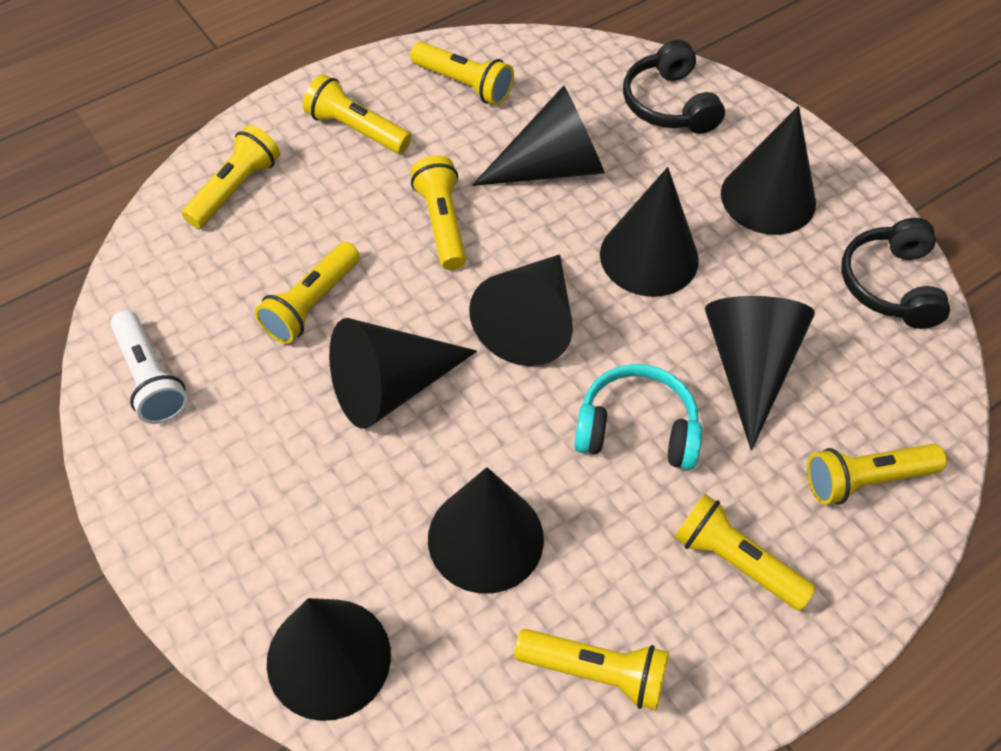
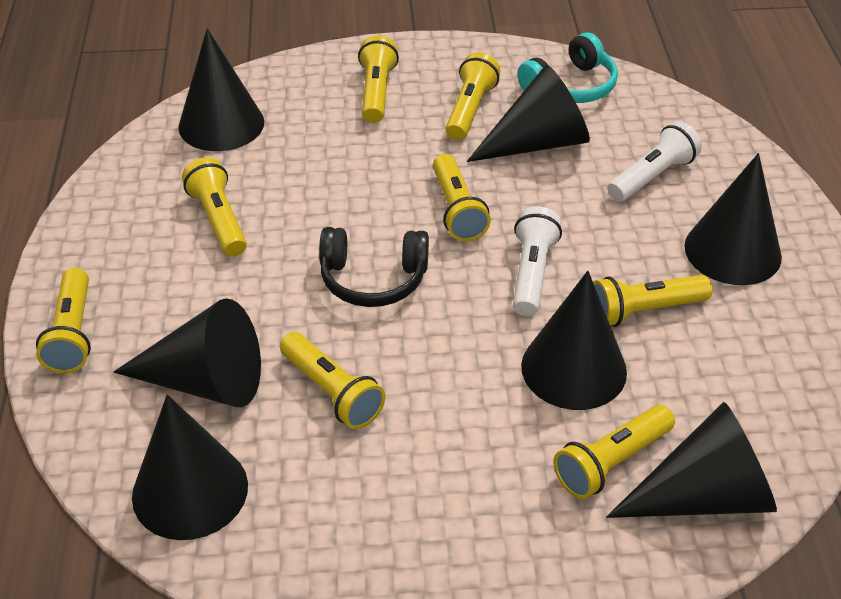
black cone: [267,598,391,721] [329,318,477,429] [428,467,544,593] [469,254,573,366] [472,85,605,186] [600,167,699,297] [705,296,815,450] [721,106,816,235] = 8 -> [113,299,261,407] [132,394,248,540] [178,28,264,151] [467,65,590,162] [521,271,627,410] [606,402,777,518] [684,153,782,285] = 7
black headphones: [623,40,725,134] [841,218,950,329] = 2 -> [319,227,429,307] = 1
white flashlight: [110,310,188,424] = 1 -> [513,206,562,316] [607,121,702,202] = 2

